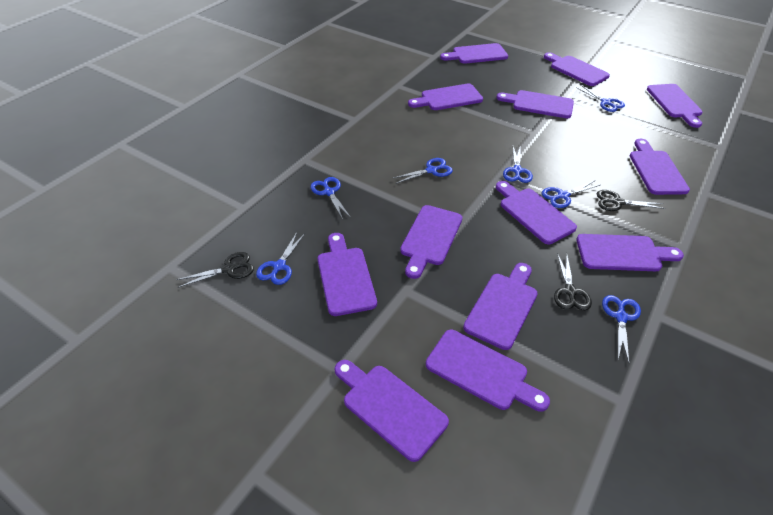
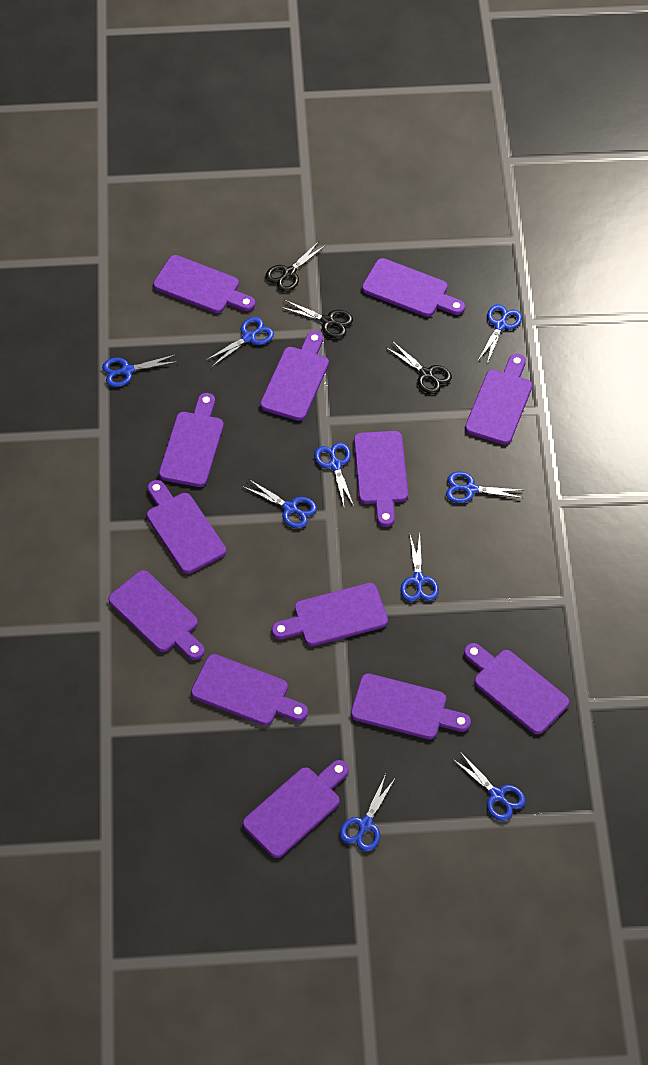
blue scissors: [256,232,305,285] [311,177,351,219] [393,158,453,184] [503,145,533,183] [541,181,600,208] [576,85,625,112] [602,295,641,362] = 7 -> [102,355,178,387] [206,317,274,367] [244,479,317,529] [314,442,354,507] [340,774,395,852] [401,534,439,602] [446,472,524,503] [453,752,526,821] [478,304,522,364] = 9

